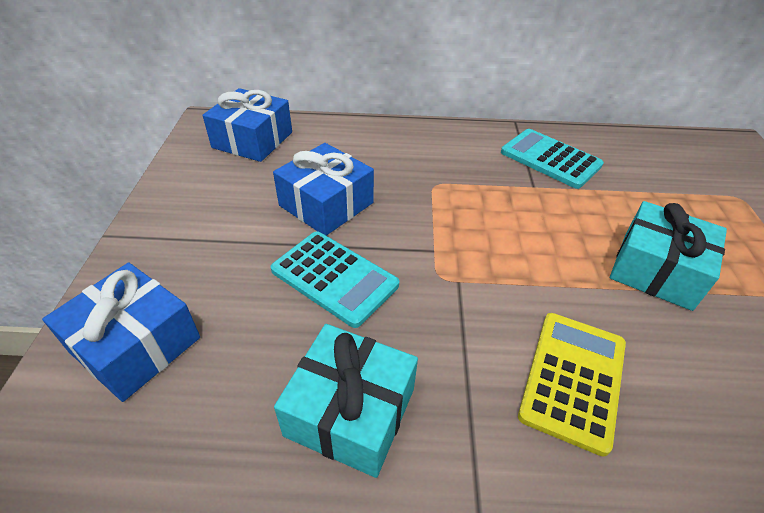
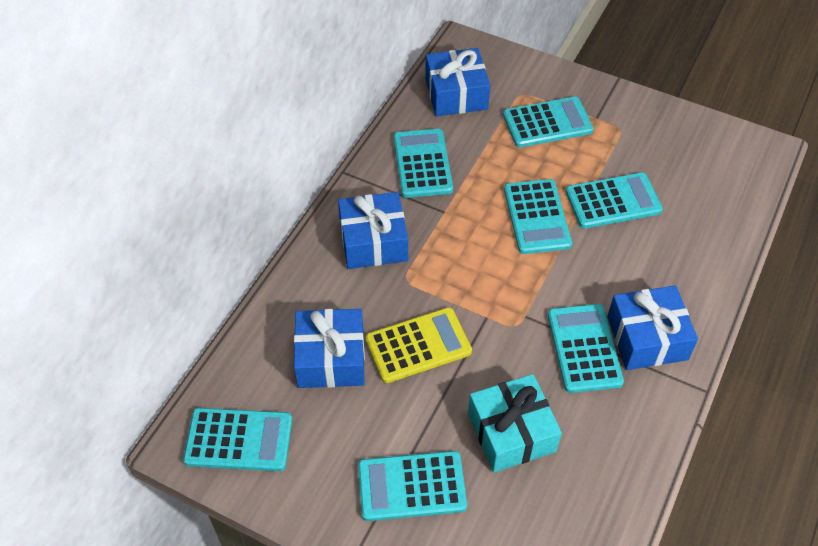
blue gift: [42,262,200,402] [203,88,292,162] [273,143,374,236] = 3 -> [294,309,365,388] [338,192,408,269] [425,48,490,116] [607,286,698,370] = 4
turquoise calculator: [270,231,399,328] [501,129,604,189] = 2 -> [183,408,292,471] [358,451,467,521] [394,129,453,198] [503,97,593,148] [504,179,572,254] [548,304,624,393] [566,172,663,229] = 7
turquoise gift: [274,324,418,478] [610,201,727,311] = 2 -> [468,374,562,473] = 1

